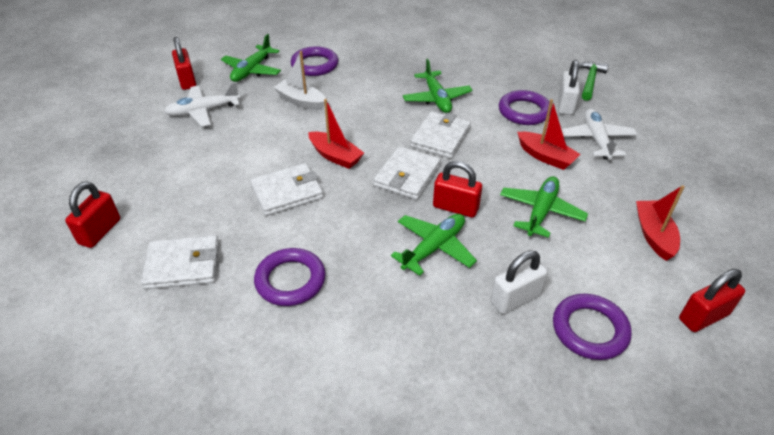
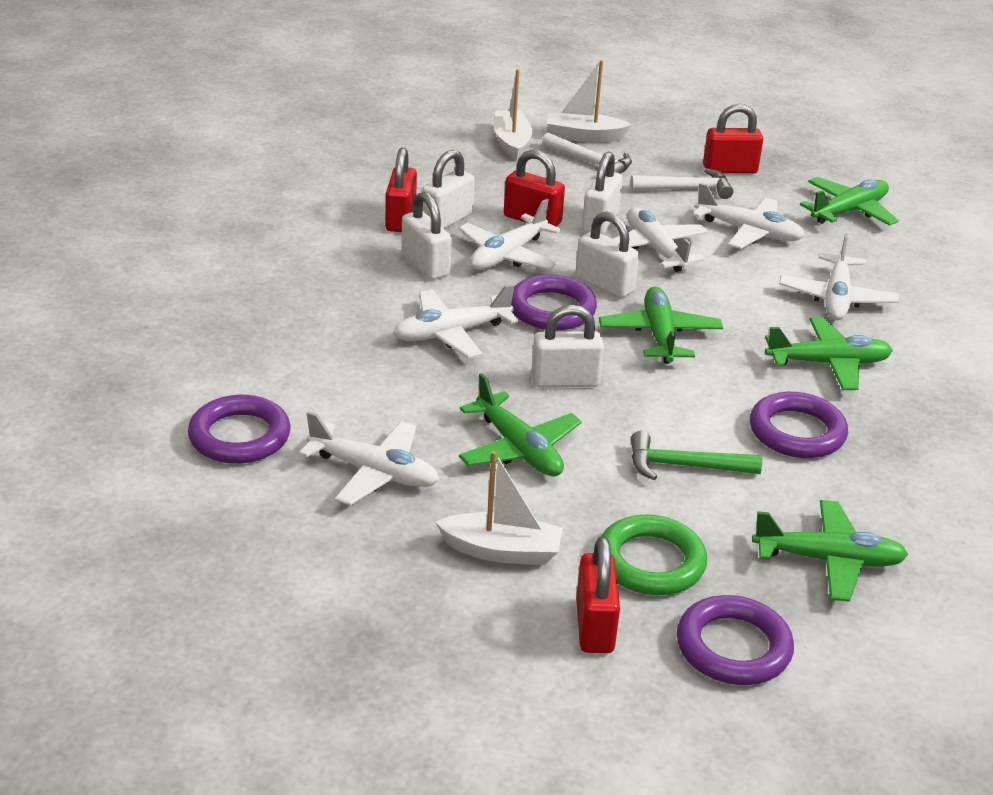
green plane: [221,34,281,82] [391,214,477,276] [403,58,472,113] [500,176,588,238] = 4 -> [459,373,582,476] [599,287,723,364] [752,500,908,602] [765,317,893,390] [800,177,899,226] = 5
green ring: none = 0 -> [602,515,707,595] = 1
red boat: [309,99,364,169] [517,99,581,170] [636,185,685,261] = 3 -> none = 0
white boat: [274,51,326,110] = 1 -> [435,451,563,565] [493,69,533,161] [547,60,632,143] = 3
white hammer: none = 0 -> [542,133,632,174] [630,168,733,199] = 2
white padlock: [491,251,548,314] [558,60,580,115] = 2 -> [401,192,452,280] [421,150,475,229] [531,305,604,388] [575,211,639,298] [582,152,623,234] = 5
white plane: [164,82,240,127] [561,108,638,160] = 2 -> [299,411,439,506] [393,284,518,358] [458,199,561,270] [613,207,709,272] [693,183,805,249] [779,233,899,320] = 6
white wallet: [141,235,219,290] [250,163,324,216] [374,146,441,200] [410,111,471,158] = 4 -> none = 0

